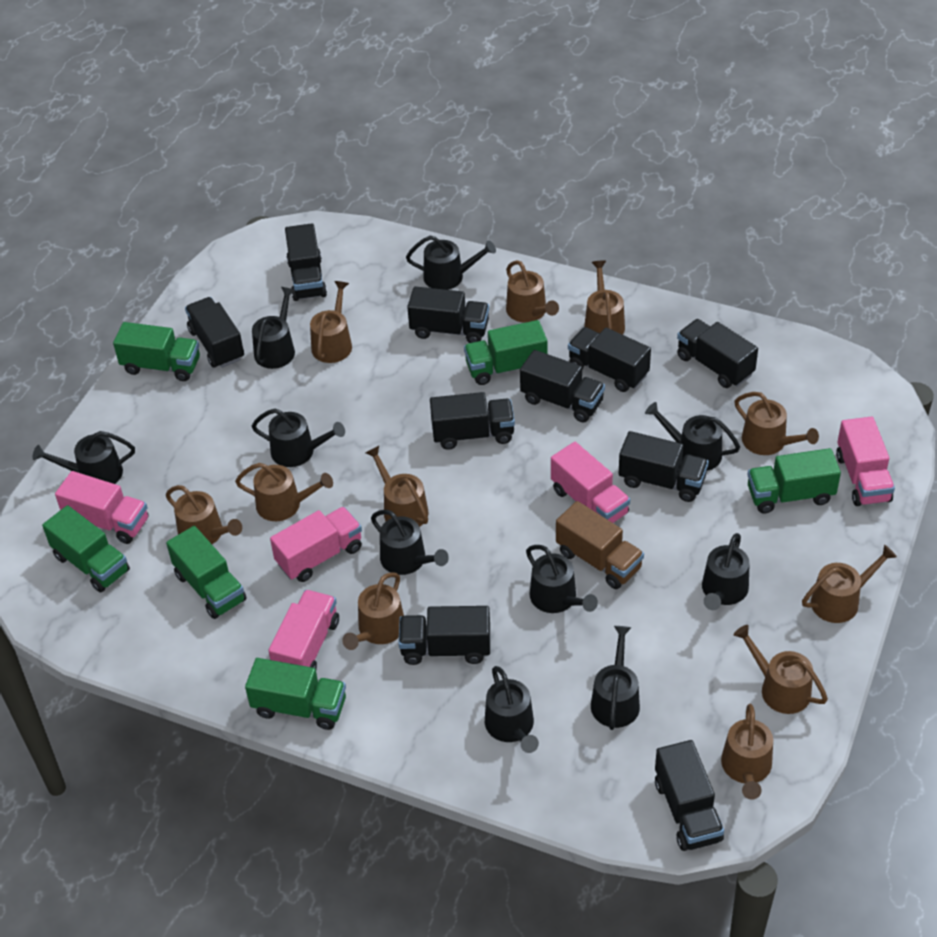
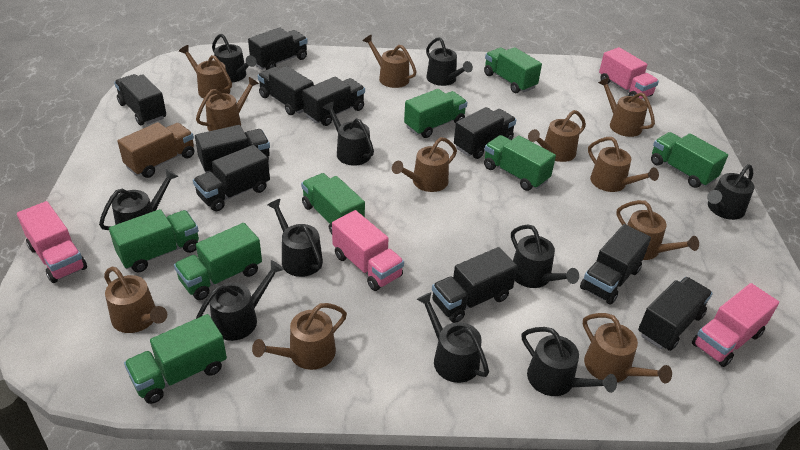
green truck: [42,505,130,592] [113,322,200,381] [166,526,247,619] [245,658,346,730] [464,320,547,385] [747,448,841,513] = 6 -> [109,209,199,272] [124,314,227,404] [174,223,262,300] [301,173,365,234] [404,89,468,138] [484,47,542,93] [484,135,556,191] [651,132,728,188] = 8
pink truck: [55,471,148,544] [268,590,339,669] [270,507,362,582] [551,442,630,523] [836,417,895,506] = 5 -> [17,201,87,283] [332,210,404,291] [599,47,659,99] [692,283,779,367] = 4

